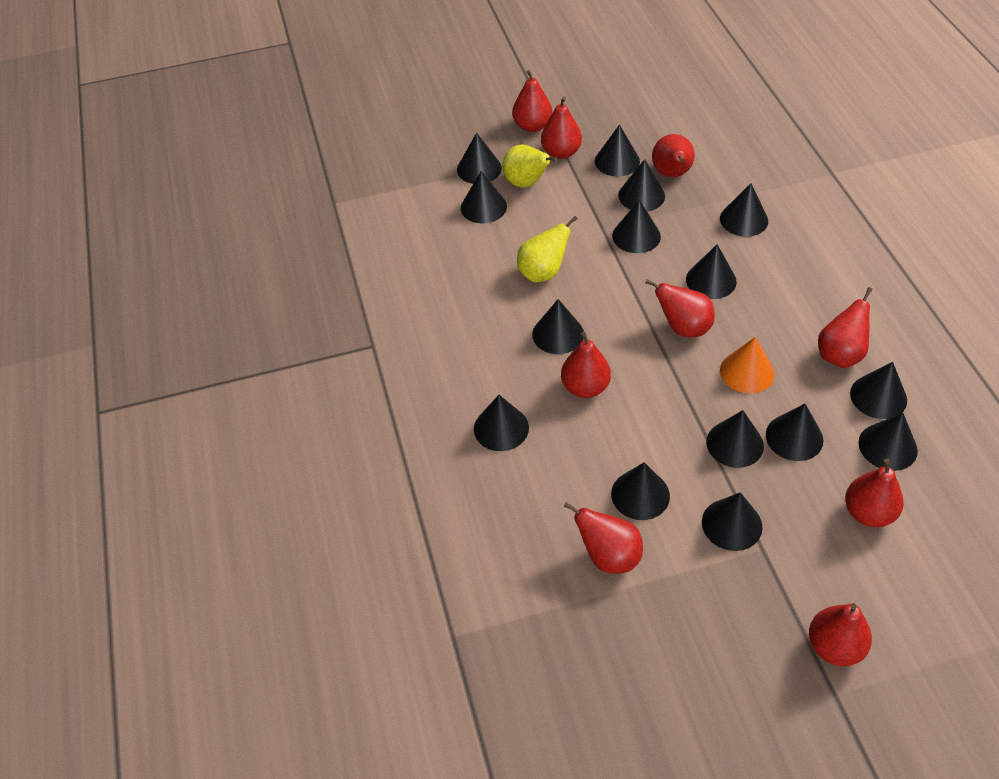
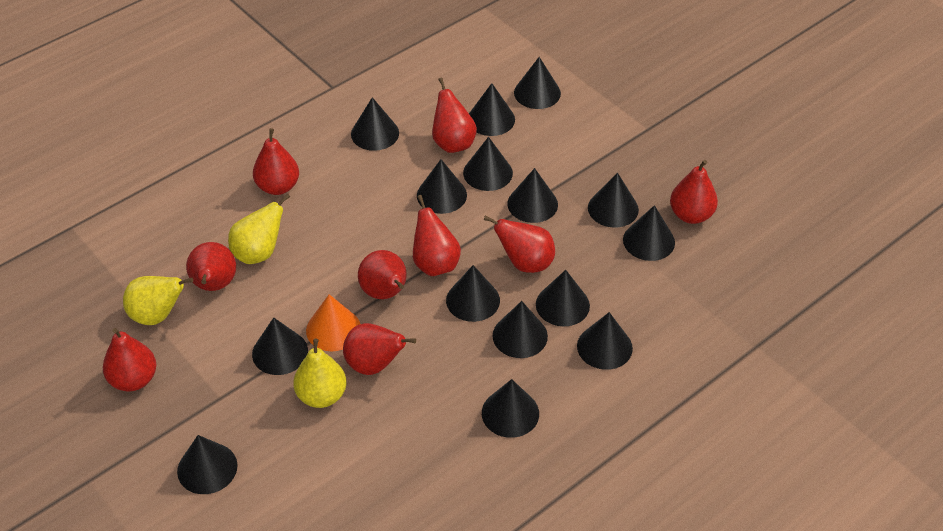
yellow pear: [502,145,557,188] [517,216,578,282] = 2 -> [123,276,193,325] [228,193,290,264] [293,338,347,408] = 3

